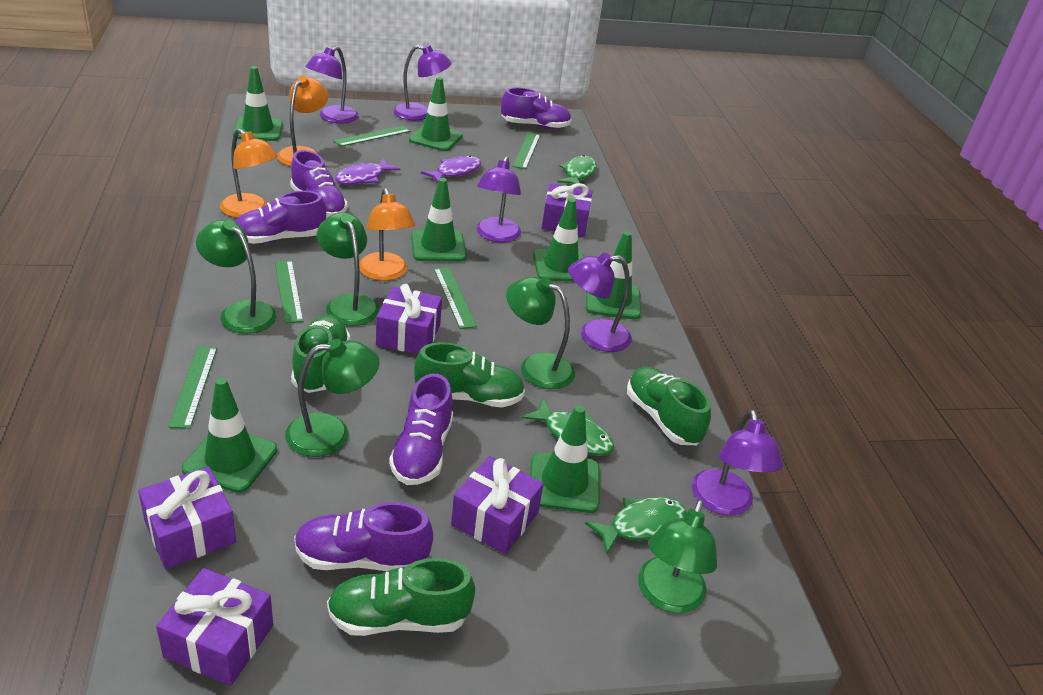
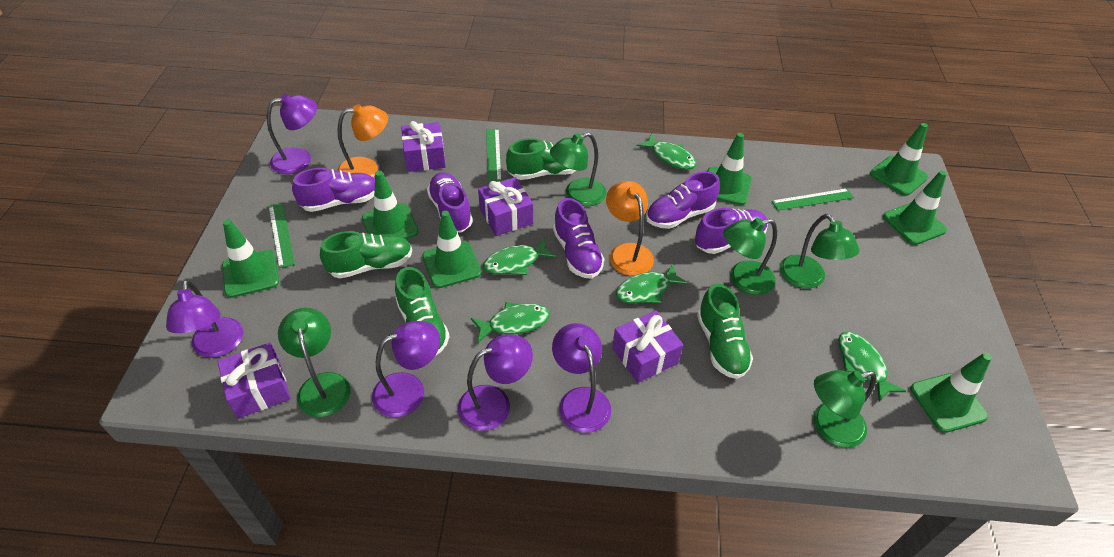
green fish: [521,399,614,456] [557,155,597,188] [585,497,687,555] = 3 -> [471,302,550,343] [483,238,556,275] [616,264,689,304] [637,134,697,170] [838,332,906,401] = 5
green ruler: [168,346,217,429] [275,260,303,323] [334,126,411,147] [434,267,477,329] [513,132,540,169] = 5 -> [268,203,295,268] [486,129,502,182] [772,188,854,211] = 3
orange lamp: [220,129,278,218] [277,76,328,166] [359,188,416,281] = 3 -> [337,104,388,177] [606,181,654,276] = 2
purple fish: [335,158,400,185] [421,155,481,183] = 2 -> none = 0
purple gift: [138,467,236,569] [156,568,273,686] [376,284,442,354] [451,456,544,554] [542,183,592,236] = 5 -> [217,342,291,419] [401,121,446,172] [478,177,533,236] [612,311,683,383] = 4

